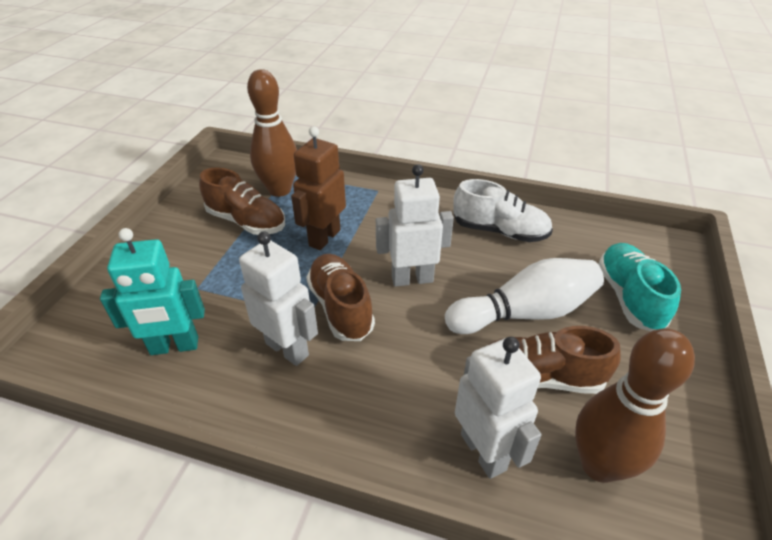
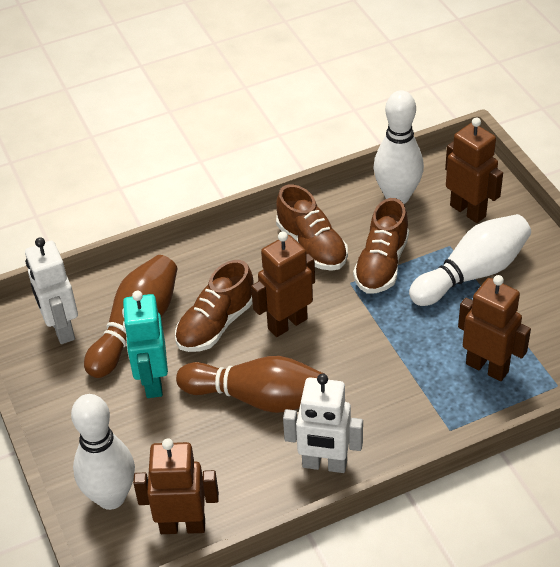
brown robot: [291,126,346,250] = 1 -> [133,438,219,534] [251,232,315,337] [445,117,503,223] [458,275,531,381] = 4
turquoise shoe: [598,243,681,331] = 1 -> none = 0
white bowling pin: [445,258,604,334] = 1 -> [71,394,135,510] [373,90,424,204] [409,214,531,306] = 3
white robot: [239,231,318,366] [376,164,454,287] [455,337,541,479] = 3 -> [25,237,78,344] [283,374,363,473] = 2
white shoe: [453,179,553,242] = 1 -> none = 0

